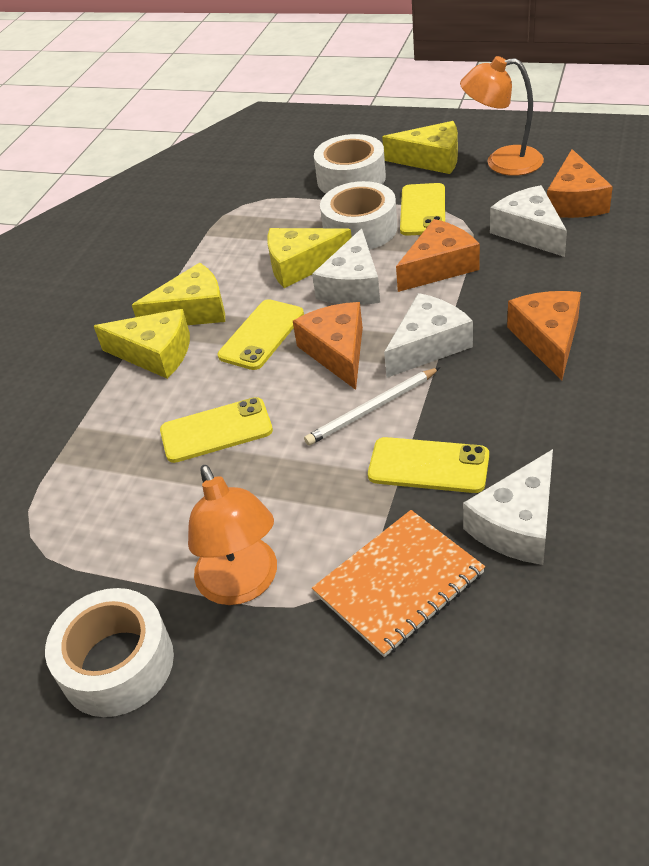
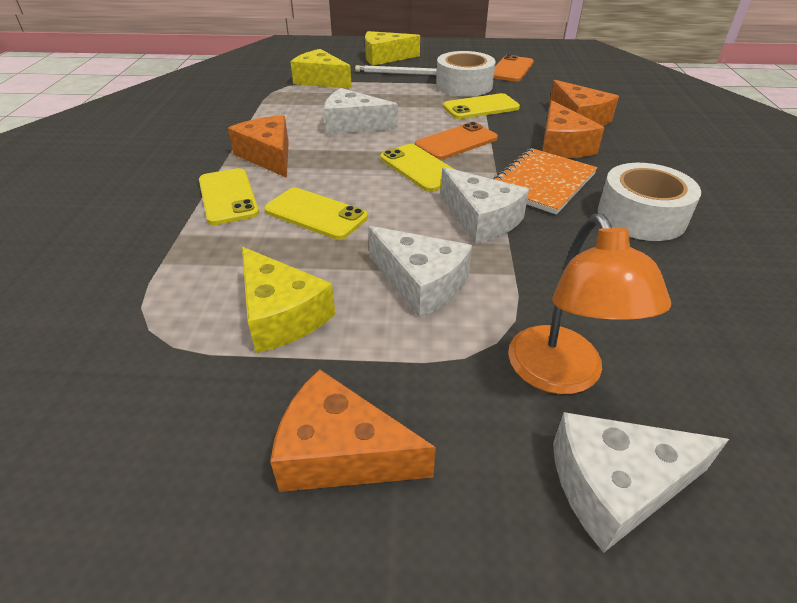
orange lamp: [188,465,277,605] [460,56,544,176] = 2 -> [508,213,671,394] = 1
orange phone: none = 0 -> [415,122,498,160] [494,55,534,82] = 2
white tape: [45,588,174,717] [314,134,386,194] [320,181,397,250] = 3 -> [436,51,496,97] [598,163,701,241] = 2
yellow cheese: [94,309,190,379] [132,263,225,325] [267,228,352,288] [382,121,458,174] = 4 -> [242,247,335,353] [290,49,352,89] [365,31,420,66] = 3

